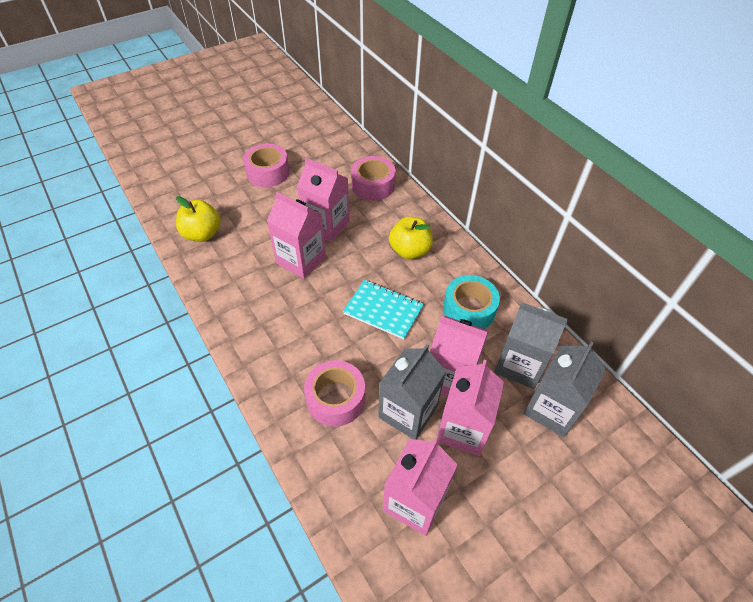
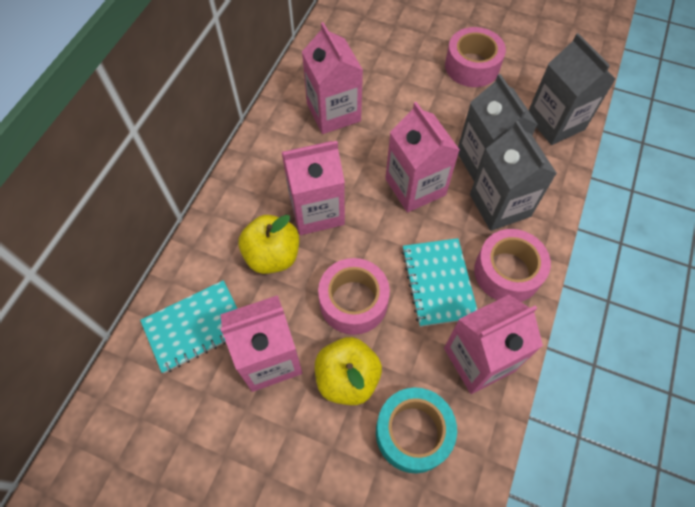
turquoise notebook: [343,280,424,339] = 1 -> [140,280,238,373] [402,238,477,327] = 2

